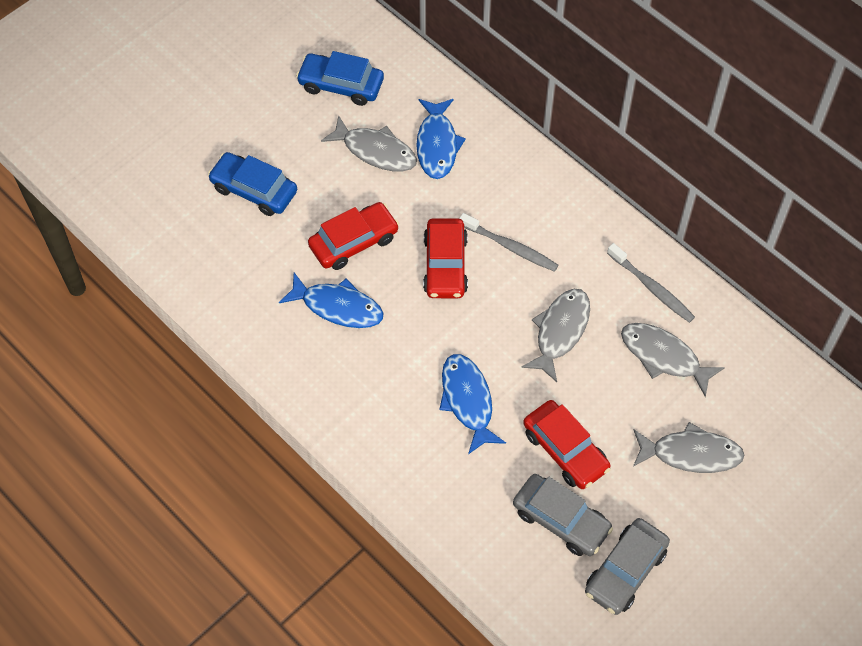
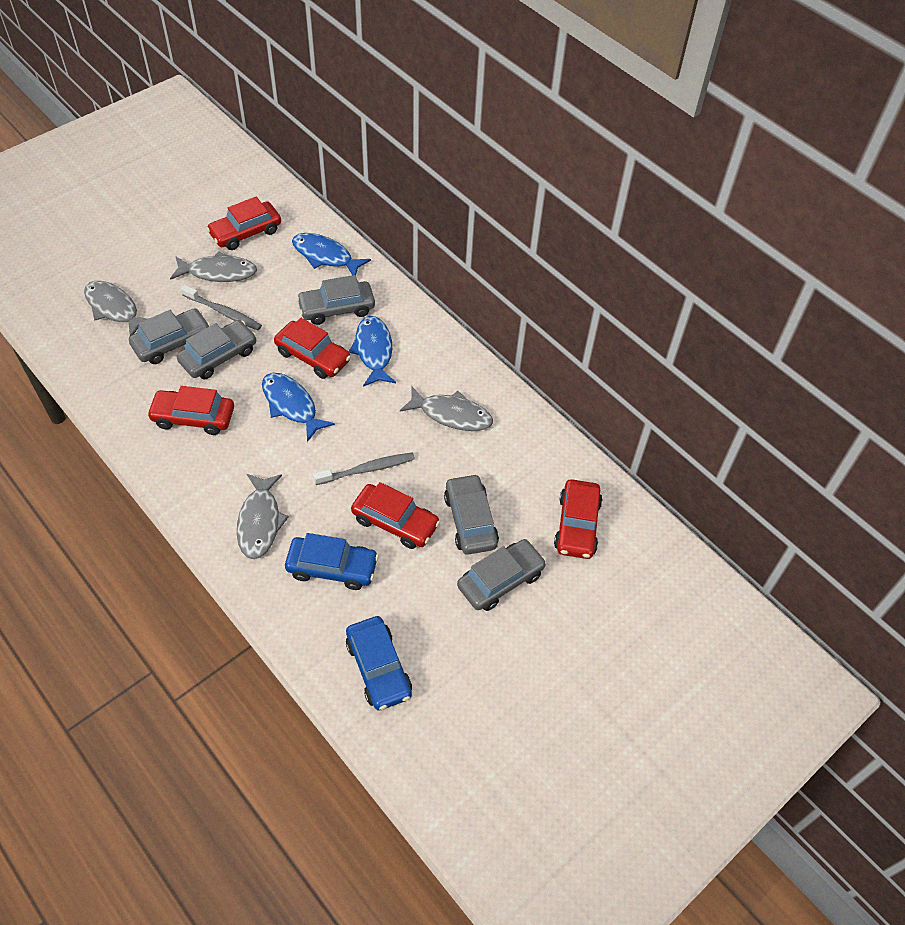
grey car: [513,474,613,556] [585,518,670,615] = 2 -> [129,308,211,364] [177,320,257,379] [296,275,375,325] [444,474,499,555] [457,539,546,611] = 5
red car: [308,202,399,270] [423,218,468,298] [523,400,611,489] = 3 -> [147,386,234,435] [206,197,281,250] [274,318,351,379] [351,482,440,549] [554,479,602,559] = 5

